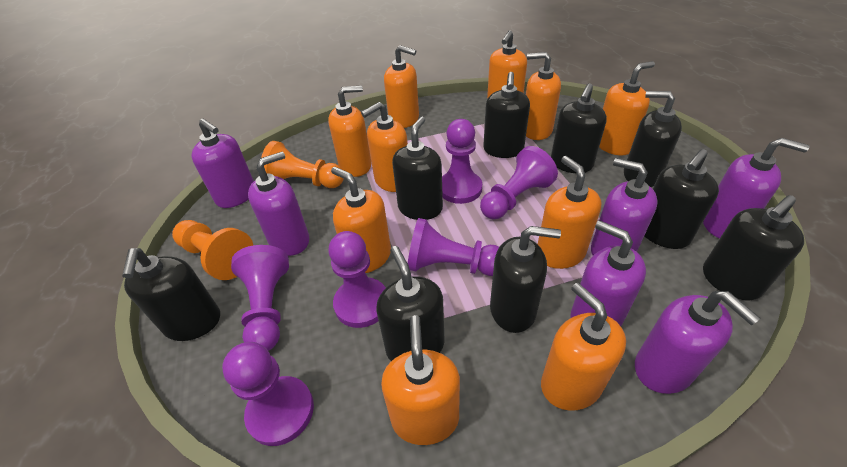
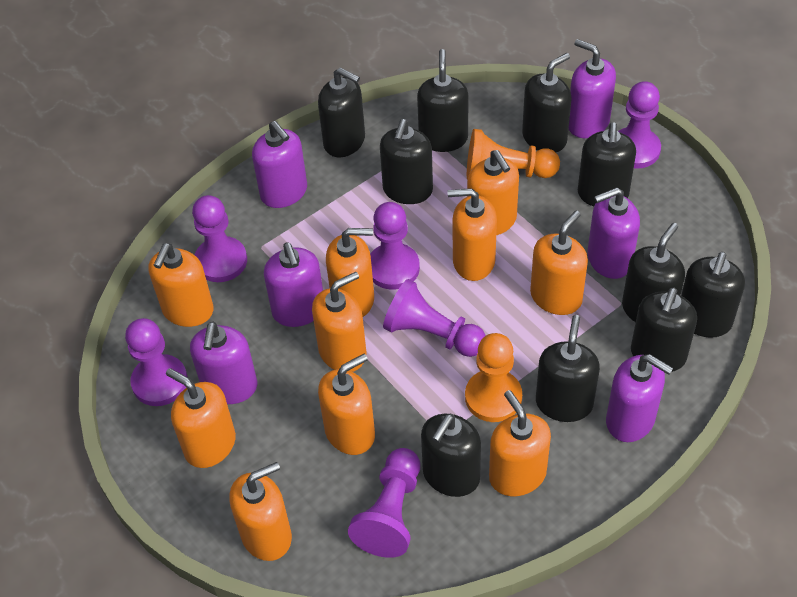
black soap dispenser: [122,248,220,341] [376,246,444,361] [392,116,443,220] [483,72,530,158] [490,226,561,333] [551,83,607,173] [624,91,682,187] [644,149,719,249] [703,195,804,300] = 9 -> [318,67,365,157] [380,119,433,204] [417,49,469,152] [421,414,481,497] [522,53,572,152] [536,315,600,422] [578,122,636,206] [622,223,685,322] [631,288,697,373] [681,252,745,338] = 10

